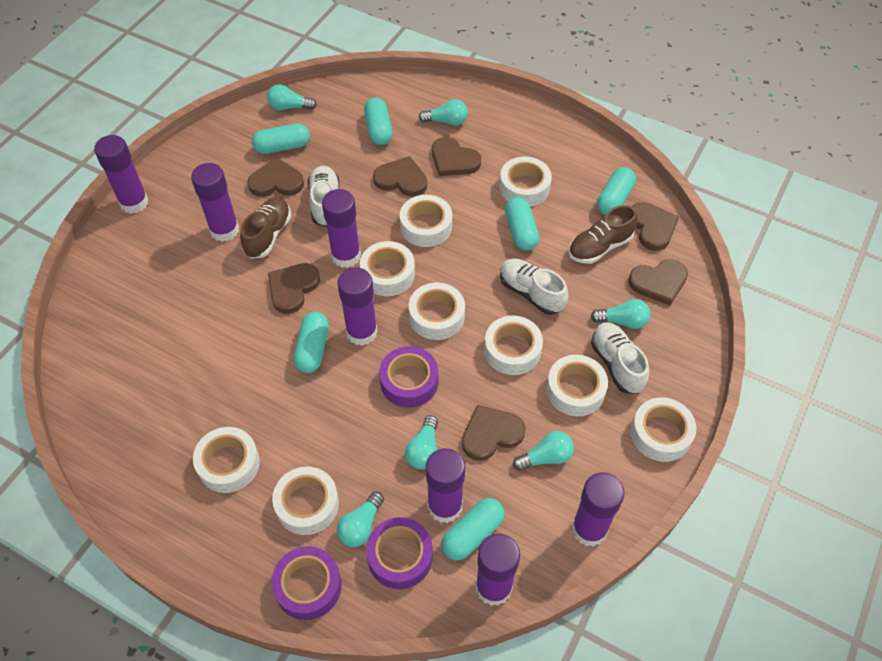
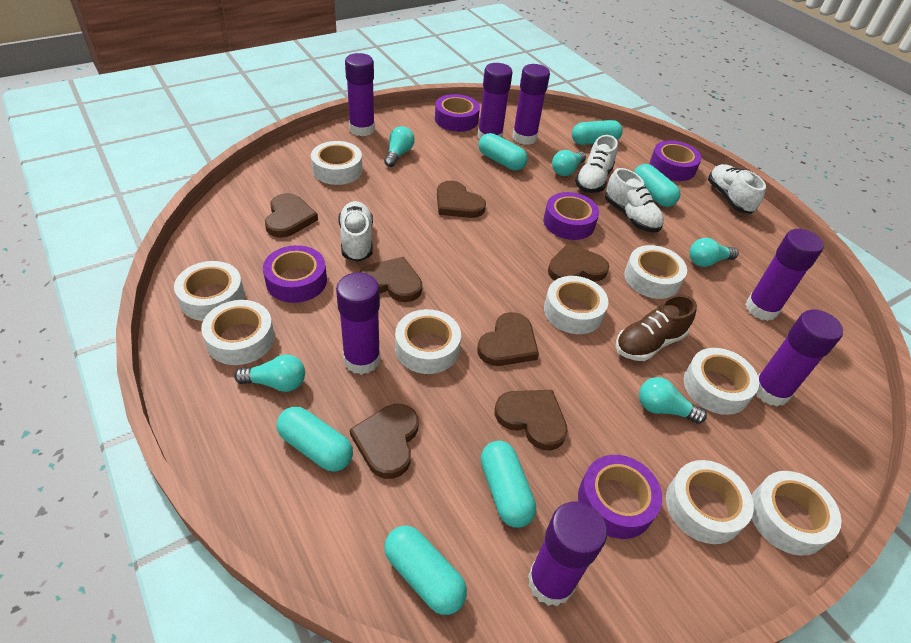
brown shoe: [240,197,291,259] [569,205,638,264] = 2 -> [616,295,697,361] = 1
purple tape: [272,546,342,620] [366,517,433,589] [379,346,438,408] = 3 -> [263,245,327,303] [435,94,480,132] [543,192,599,240] [578,455,662,539] [650,140,702,181] = 5
turquoise light bulb: [267,84,317,110] [337,491,384,547] [405,415,438,469] [419,99,468,126] [513,431,574,471] [591,299,650,329] = 6 -> [234,354,305,392] [384,126,415,167] [552,150,586,176] [639,377,707,424] [689,238,739,267] = 5
white shoe: [308,166,340,227] [500,259,568,315] [591,322,649,394] = 3 -> [338,201,373,262] [575,135,618,193] [605,168,664,232] [708,164,766,214] = 4

